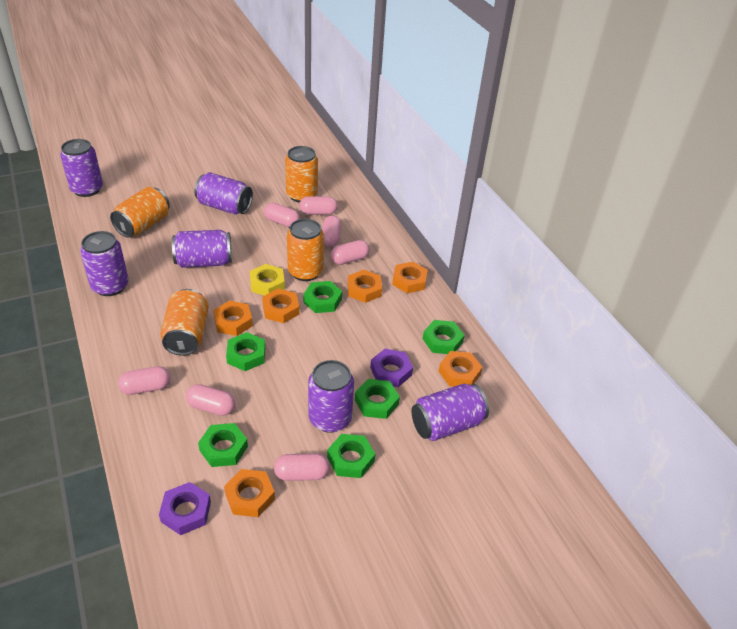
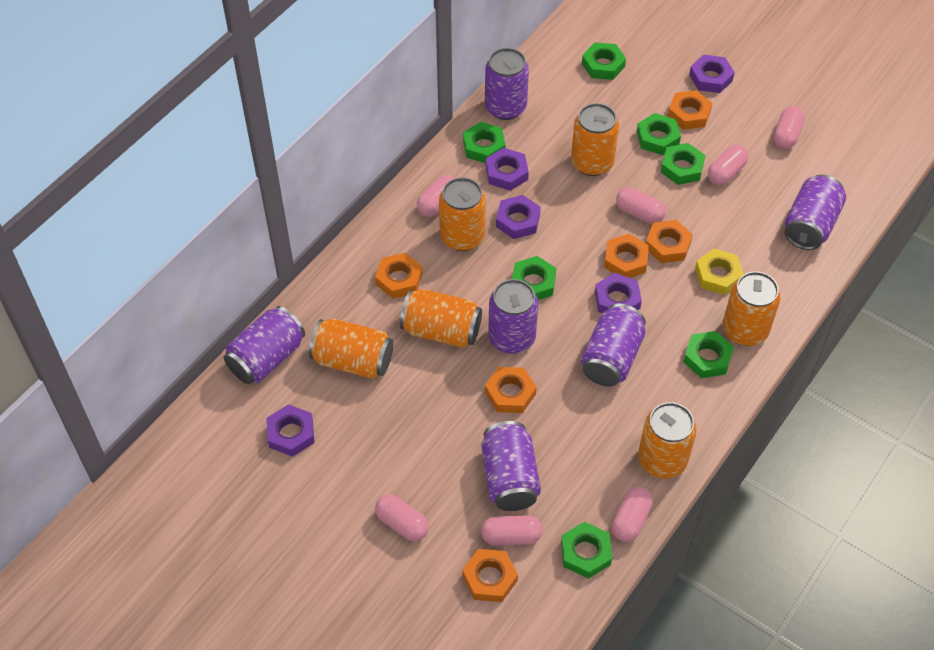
green nut: [198,423,248,467] [226,332,265,371] [303,281,342,313] [327,434,375,478] [355,379,400,419] [423,320,465,354] = 6 -> [463,122,505,163] [512,256,556,300] [561,522,612,579] [582,42,626,80] [637,113,681,155] [661,143,706,185] [684,331,734,378] = 7
orange can: [110,187,170,238] [160,289,209,356] [285,146,318,203] [287,219,324,281] = 4 -> [309,318,393,379] [400,289,482,348] [439,177,486,251] [571,103,619,176] [638,402,697,478] [723,271,780,346] = 6
purple nut: [159,482,211,535] [370,349,413,387] = 2 -> [266,404,315,457] [486,148,529,191] [496,195,541,239] [595,273,642,313] [689,54,735,93] = 5

